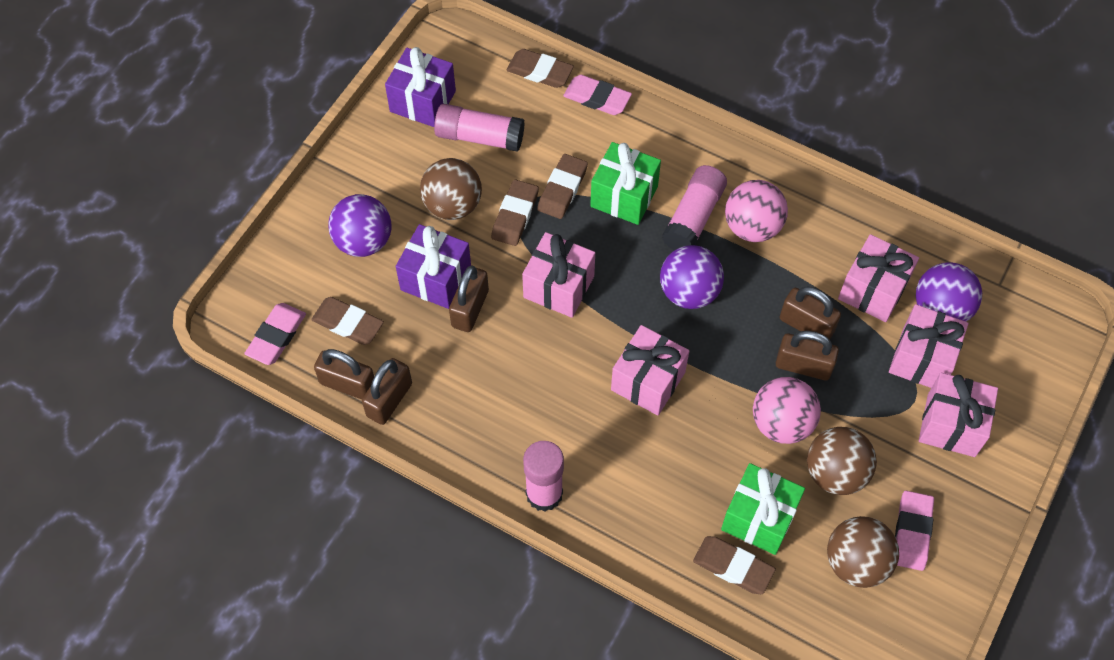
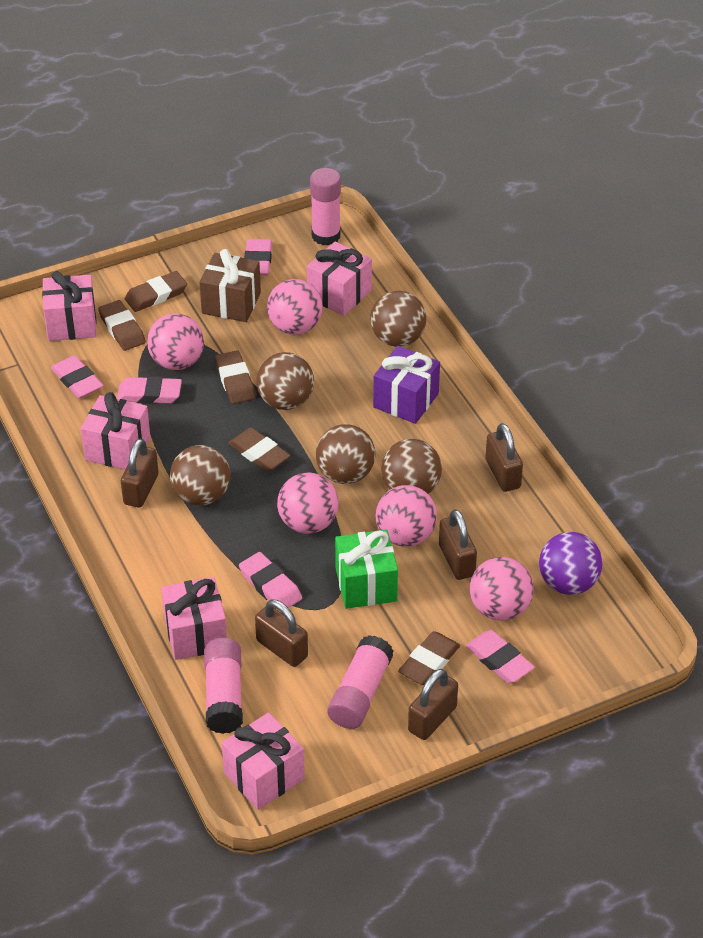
brown ball: [420,158,482,220] [807,427,877,495] [827,516,899,588] = 3 -> [170,445,230,506] [256,352,314,410] [316,424,375,484] [370,291,426,347] [381,439,442,494] = 5
brown gift: none = 0 -> [199,249,261,322] = 1
green gift: [590,142,661,225] [721,463,805,555] = 2 -> [335,529,398,609] = 1
pink ball: [725,180,788,242] [753,377,821,444] = 2 -> [147,313,204,370] [267,279,322,335] [277,472,339,534] [376,485,437,547] [470,557,534,621] = 5
pink eraser: [244,303,306,365] [563,75,632,115] [895,491,934,571] = 3 -> [51,355,103,398] [117,376,182,404] [239,552,302,608] [244,239,272,276] [466,630,535,683] = 5
purple ball: [328,194,392,257] [660,245,724,309] [916,262,982,322] = 3 -> [539,532,603,595] = 1
purple gift: [385,47,456,127] [396,224,471,309] = 2 -> [373,346,440,424] = 1

